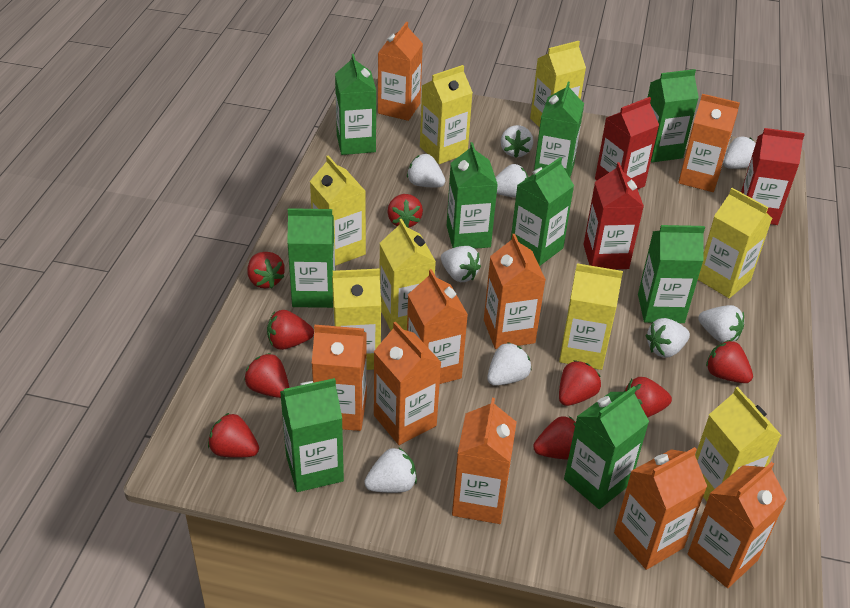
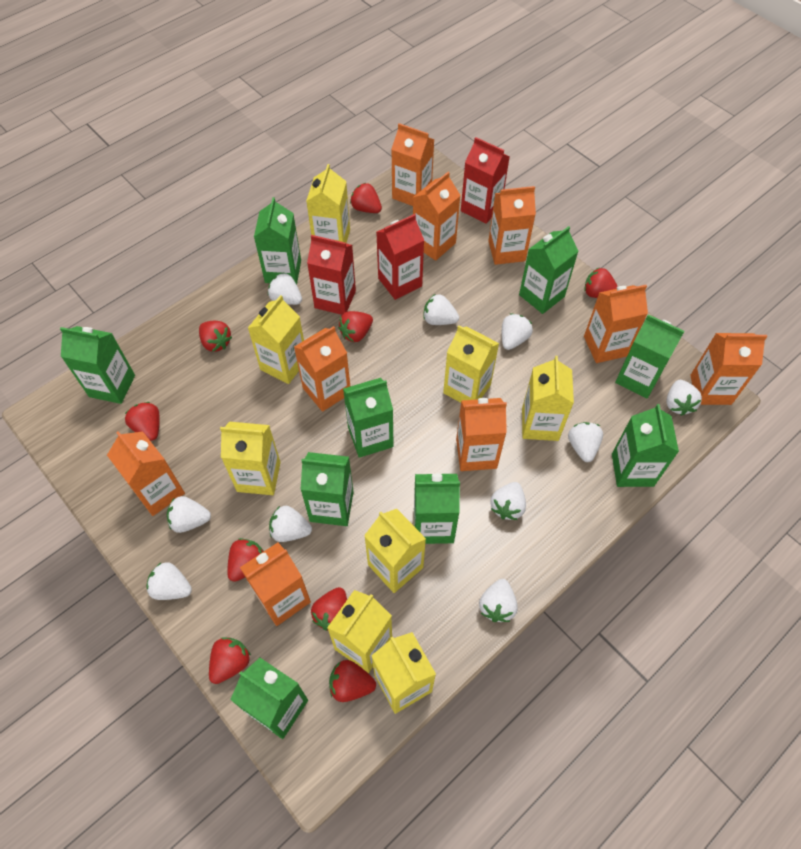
white strawberry: [364,447,417,493] [407,154,445,187] [441,246,481,282] [487,342,532,386] [495,164,528,198] [501,125,533,158] [645,318,690,358] [698,305,744,343] [724,136,756,169] = 9 -> [147,562,192,600] [167,496,211,533] [268,272,302,305] [269,506,312,542] [423,294,459,325] [479,579,518,622] [491,482,526,520] [502,314,533,350] [568,422,603,462] [666,380,702,416] = 10

